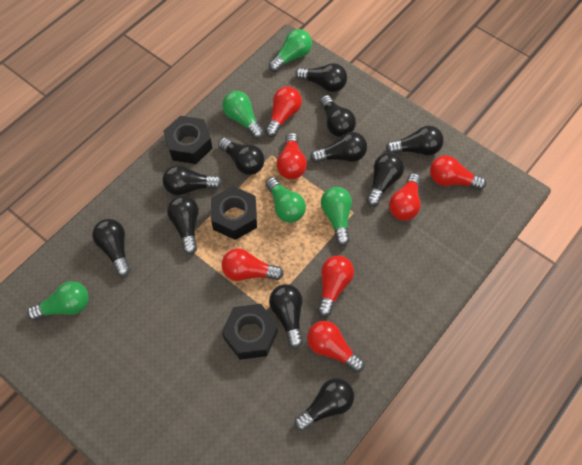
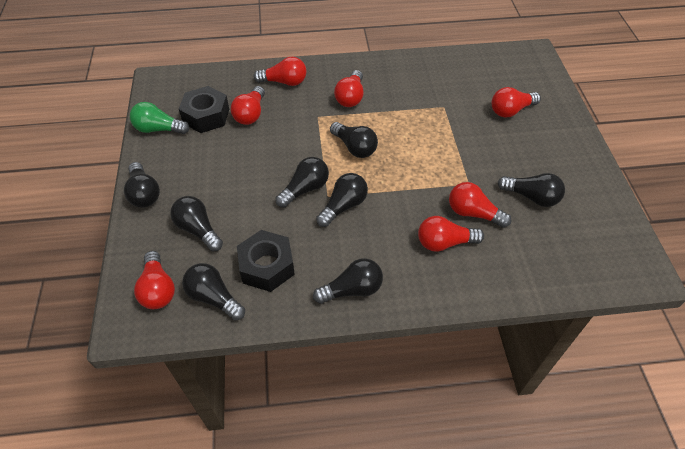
black light bulb: [92,219,130,277] [163,165,222,196] [167,195,199,254] [218,137,265,175] [269,284,303,349] [294,378,354,431] [295,63,347,92] [310,132,367,163] [320,95,356,137] [366,152,404,206] [385,126,444,155] = 11 -> [124,162,160,208] [170,196,223,251] [182,263,245,321] [275,157,329,208] [313,258,383,304] [316,173,368,227] [330,122,378,158] [498,173,565,207] = 8
black nut: [163,116,213,164] [211,186,257,240] [222,304,278,360] = 3 -> [179,86,229,133] [237,230,295,292] = 2
green light bulb: [27,281,89,320] [222,91,264,139] [266,177,306,223] [269,29,312,72] [321,187,352,246] = 5 -> [130,102,190,134] = 1

